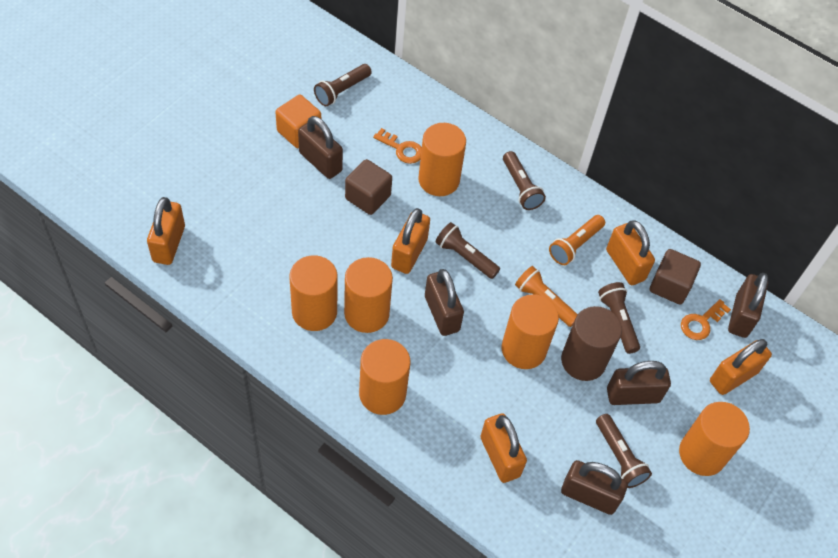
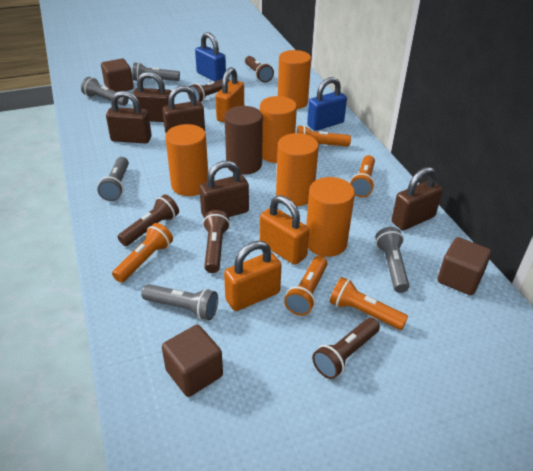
blue padlock: none = 0 -> [195,32,226,82] [307,77,347,131] = 2
brown cube: [345,159,392,215] [650,249,701,304] = 2 -> [101,59,134,92] [162,325,223,397] [437,237,491,295] = 3
grey flashlight: none = 0 -> [81,77,128,106] [97,157,129,201] [132,62,180,81] [141,284,218,320] [375,227,409,293] = 5
orange cube: [275,94,321,148] = 1 -> none = 0
orange cylinder: [290,255,337,331] [344,257,393,333] [359,339,411,415] [418,123,466,196] [502,294,559,369] [679,402,750,476] = 6 -> [165,124,208,196] [260,96,297,163] [276,133,319,206] [278,50,311,109] [306,177,355,257] = 5
orange flashlight: [515,266,578,327] [549,215,605,265] = 2 -> [112,223,173,283] [284,256,328,316] [296,125,351,147] [330,277,408,330] [350,155,375,197] = 5
orange key: [373,128,422,164] [681,299,731,340] = 2 -> none = 0
orange padlock: [147,197,185,265] [391,208,430,274] [480,413,527,483] [606,220,655,285] [710,339,772,395] = 5 -> [215,67,244,123] [224,241,282,311] [260,195,309,265] = 3

